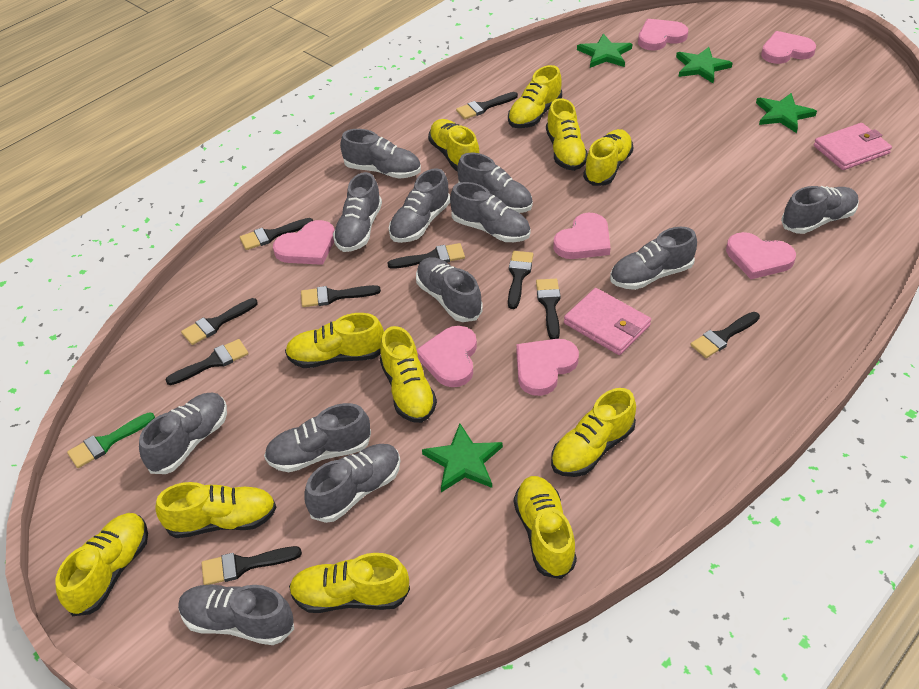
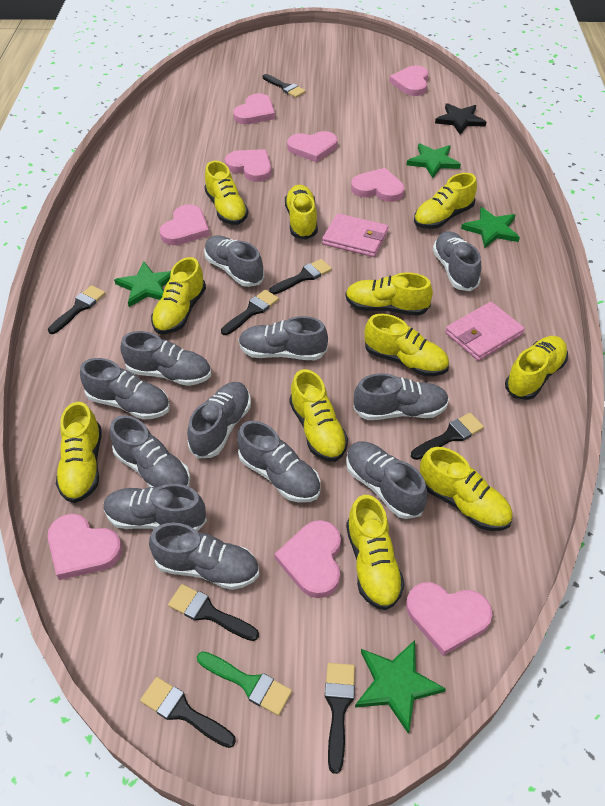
black brush: [166,339,249,385] [181,298,258,345] [202,546,302,585] [240,218,314,250] [301,285,381,307] [388,243,465,269] [456,92,518,119] [508,251,533,309] [536,279,561,339] [690,312,760,358] = 10 -> [48,285,106,334] [140,677,236,748] [168,584,259,641] [221,290,279,335] [263,74,306,98] [269,259,332,294] [325,663,355,774] [411,413,484,460] = 8
black star: none = 0 -> [435,103,486,135] = 1
pink heart: [273,220,335,265] [416,326,477,387] [516,339,579,396] [553,213,611,259] [638,19,688,51] [726,232,796,279] [761,31,816,64] = 7 -> [47,514,122,580] [160,204,210,245] [225,149,272,182] [233,93,275,124] [275,520,341,598] [287,131,337,162] [351,168,405,202] [389,66,428,96] [406,582,492,656] = 9

